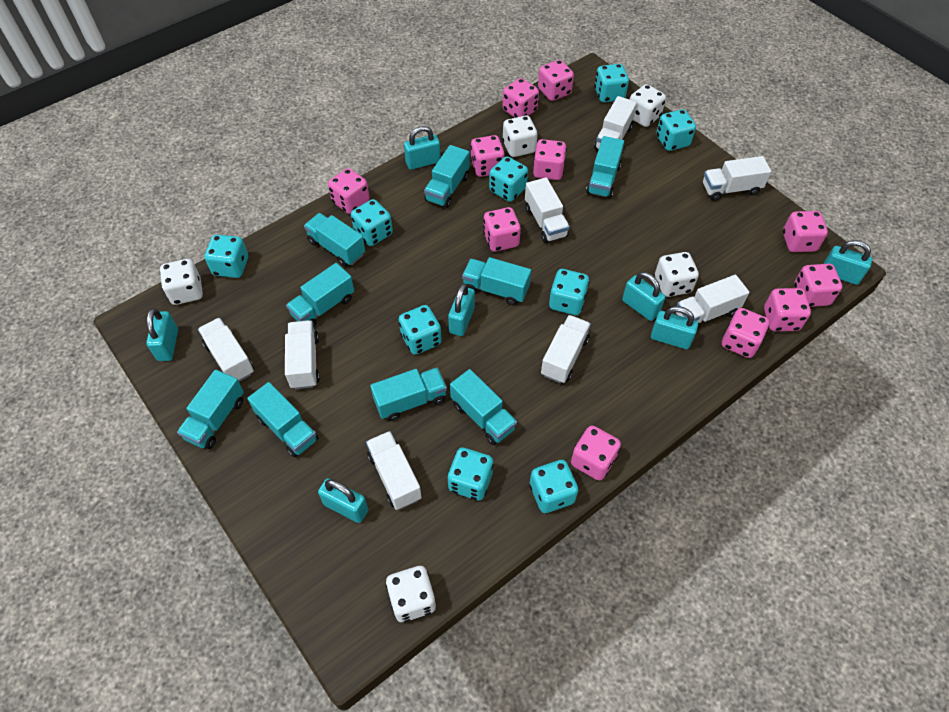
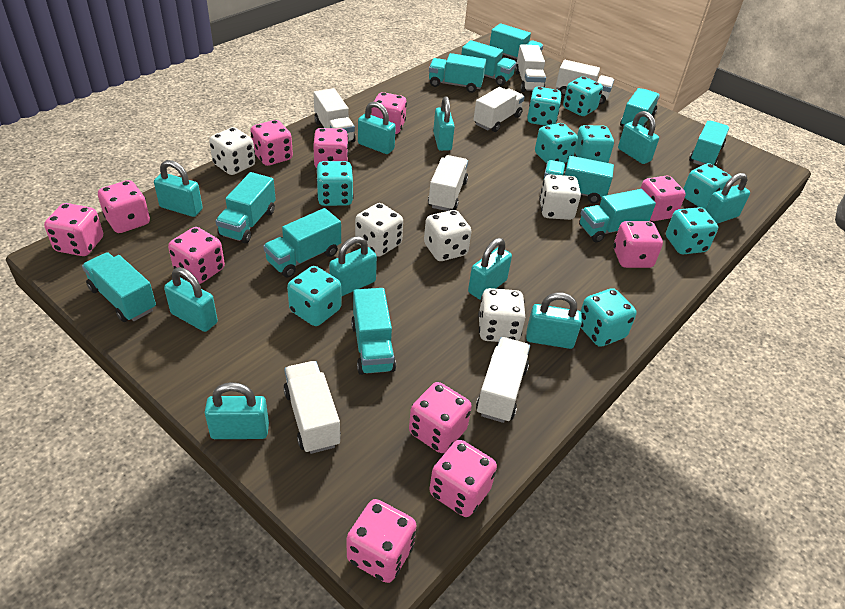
turquoise padlock: [146,308,178,361] [318,478,368,523] [404,126,441,170] [448,284,475,336] [622,272,665,321] [651,306,698,349] [823,240,872,285] = 7 -> [154,160,203,217] [164,267,218,332] [205,382,269,439] [329,236,377,297] [358,101,396,154] [433,96,455,151] [468,238,512,300] [526,292,582,349] [618,111,659,164] [706,173,750,224] = 10
turquoise truck: [177,370,244,449] [247,382,318,458] [286,263,354,327] [304,213,365,267] [370,368,447,421] [424,145,470,208] [450,369,517,445] [462,257,531,305] [586,136,624,199] = 9 -> [82,252,156,322] [215,172,276,243] [263,208,341,277] [351,288,396,375] [429,53,486,93] [461,40,517,86] [490,23,543,59] [544,156,614,203] [579,189,656,242] [620,88,660,128] [689,121,729,166] = 11
white truck: [198,318,254,382] [285,320,320,389] [366,431,422,510] [525,177,570,243] [541,315,591,383] [594,96,637,150] [676,275,750,328] [703,156,771,201] = 8 -> [283,361,341,454] [313,88,356,142] [428,155,468,211] [474,87,525,132] [476,337,530,423] [515,44,546,92] [556,60,614,104] = 7

